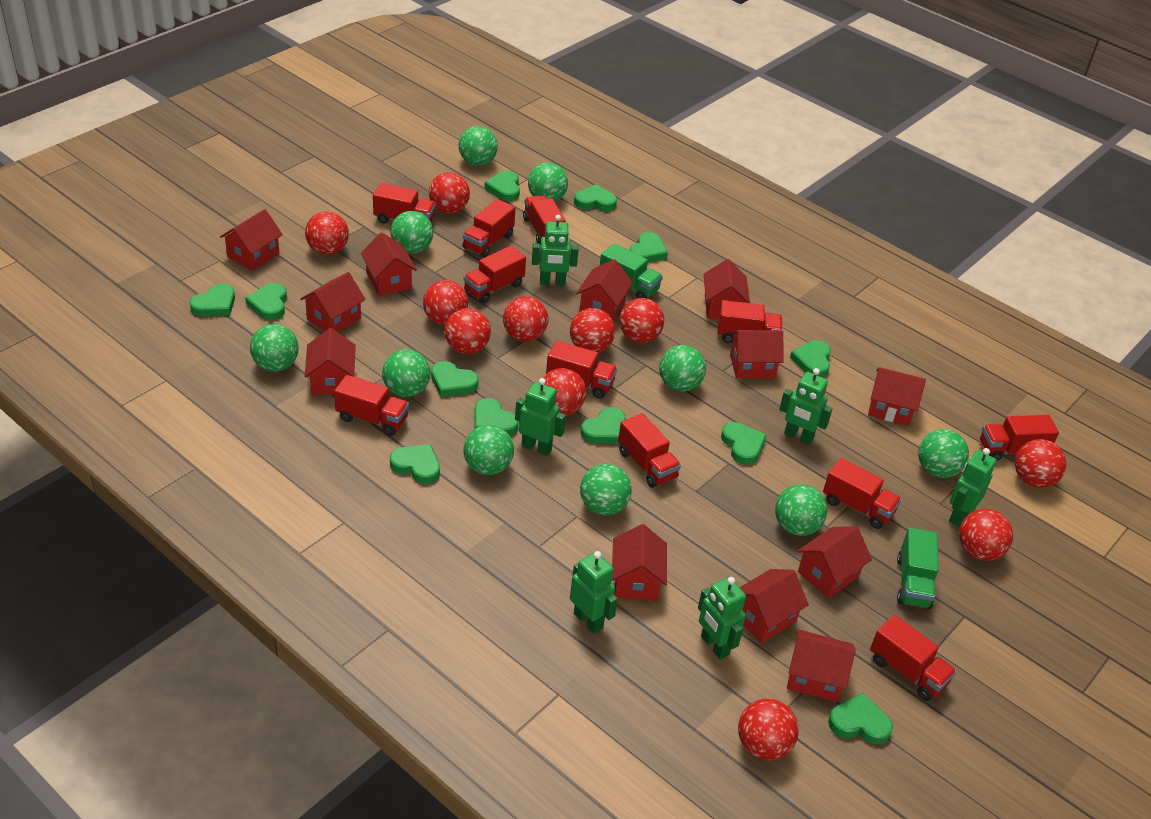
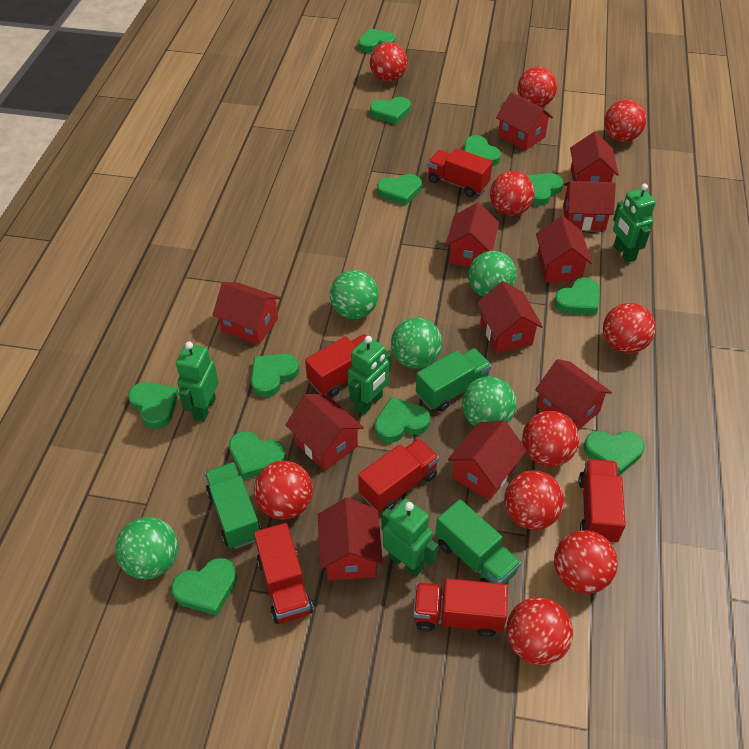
green ball: [250,324,299,372] [382,349,431,397] [390,211,433,254] [459,126,498,166] [463,425,514,475] [528,162,568,202] [580,464,632,515] [659,345,706,392] [775,484,827,536] [918,429,969,478] = 10 -> [115,517,178,579] [330,270,379,319] [391,317,442,369] [462,376,517,426] [468,251,517,297] = 5
green robot: [515,378,566,456] [532,215,579,286] [570,551,618,634] [698,577,746,659] [779,368,833,445] [949,448,997,526] = 6 -> [176,342,219,421] [348,336,391,415] [381,499,438,577] [613,184,656,262] = 4
green truck: [600,243,663,298] [897,528,939,609] = 2 -> [205,462,261,549] [416,348,492,412] [435,499,521,584] = 3
red ball: [305,212,349,255] [423,280,468,325] [429,172,470,214] [445,308,491,354] [503,296,548,342] [543,368,586,416] [570,308,615,353] [619,298,664,343] [738,699,799,760] [959,509,1013,561] [1015,439,1066,488] = 11 -> [254,461,313,520] [370,42,407,82] [490,171,535,216] [504,470,564,530] [506,597,573,665] [518,67,557,107] [522,411,579,467] [554,530,618,594] [603,303,656,354] [604,100,646,142] = 10
red house: [220,209,283,271] [300,272,366,332] [305,328,356,395] [361,233,417,296] [576,259,633,320] [612,524,667,601] [703,259,750,319] [730,330,784,378] [740,569,809,643] [787,629,856,702] [797,526,872,598] [868,367,926,426] = 12 -> [213,282,281,345] [285,393,364,471] [318,497,383,580] [445,202,499,267] [448,421,527,501] [477,281,543,353] [496,92,553,151] [535,359,612,430] [536,216,592,282] [563,181,616,230] [570,131,619,182] = 11
red truck: [334,375,409,436] [373,183,436,224] [463,199,516,257] [464,246,526,303] [523,195,566,245] [546,341,617,399] [618,413,681,488] [718,300,783,343] [823,458,901,529] [870,615,956,701] [980,415,1059,461] = 11 -> [254,523,313,624] [305,334,367,397] [358,439,439,512] [413,578,508,637] [428,148,493,197] [578,459,626,544] = 6

